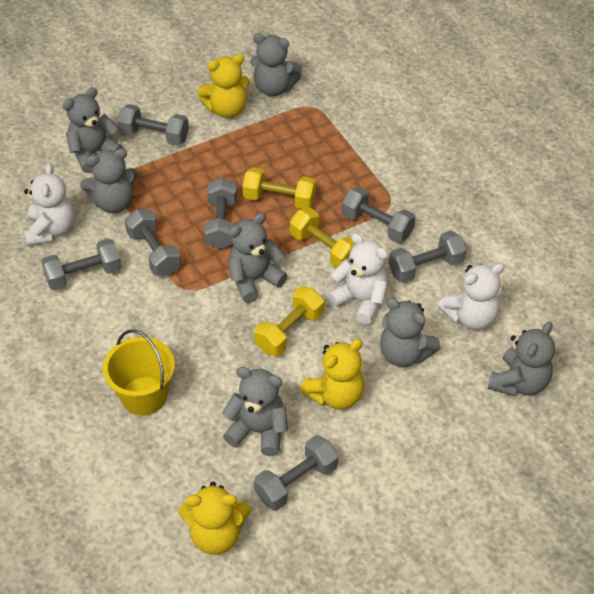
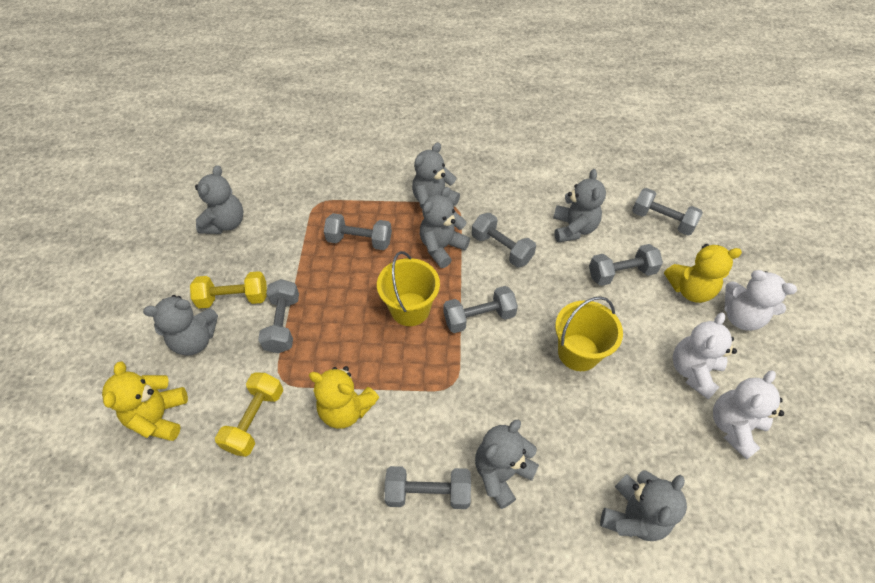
yellow bucket: [103,329,175,416] = 1 -> [377,251,440,326] [555,296,623,371] = 2
yellow dumbbell: [242,167,316,209] [254,287,324,356] [290,208,355,268] = 3 -> [190,271,267,309] [215,372,283,457] = 2

